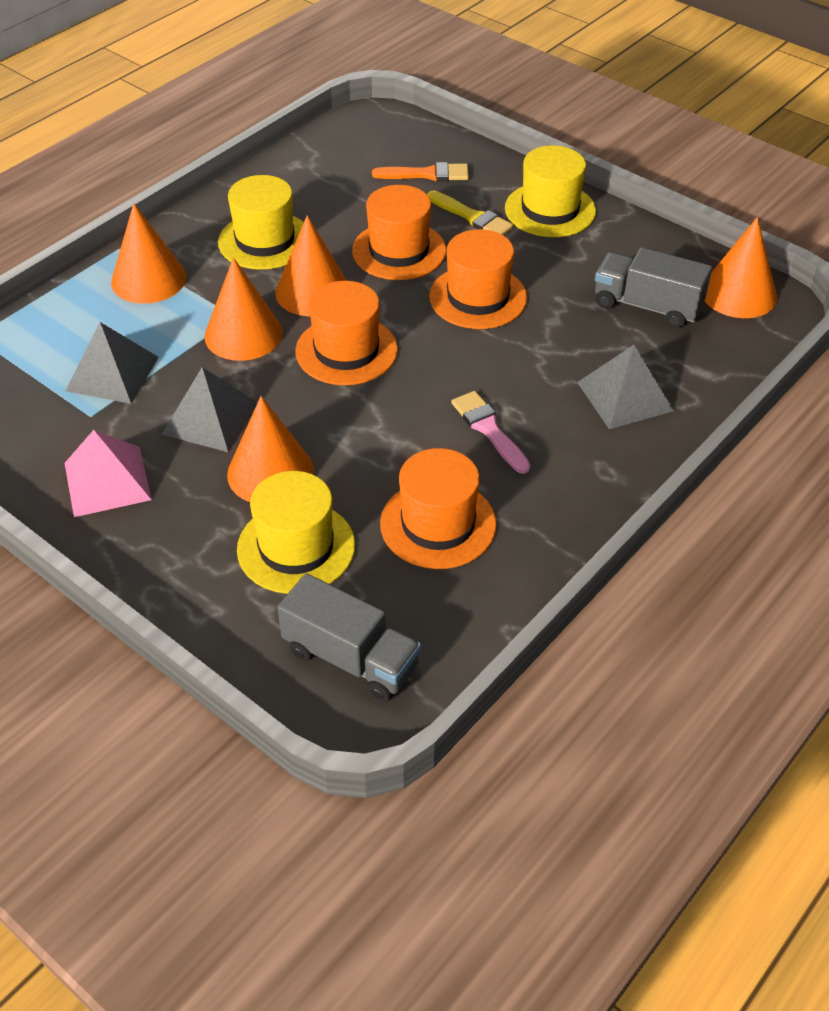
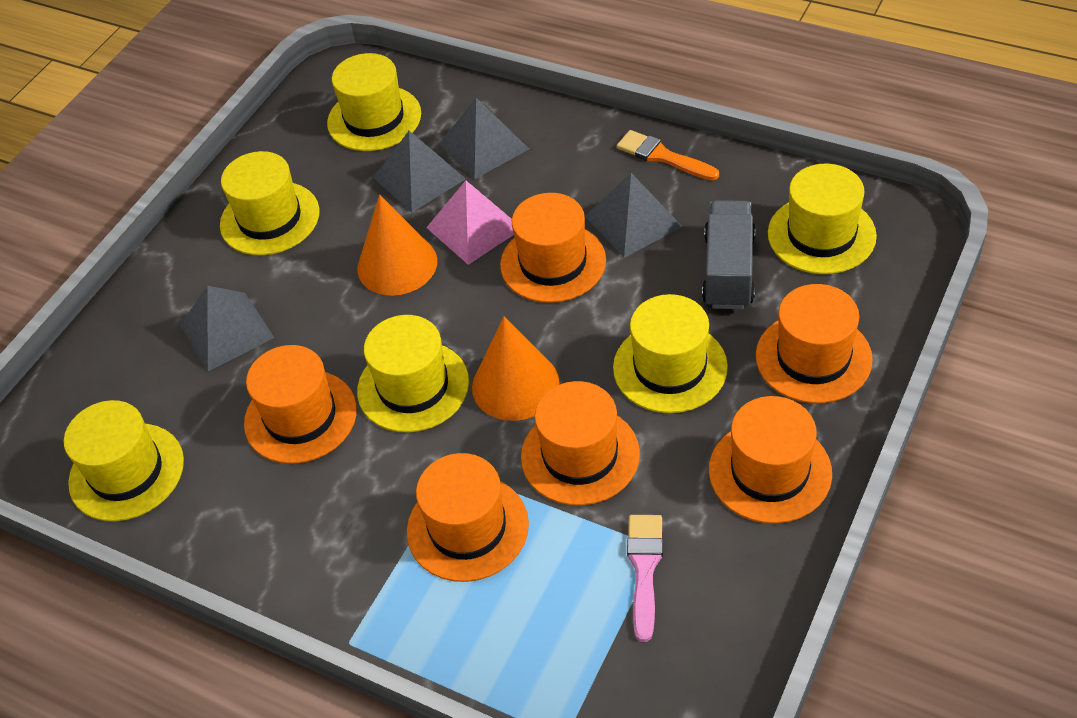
grey pyramid: [65,322,159,404] [162,367,258,452] [577,345,674,429] = 3 -> [180,286,274,371] [374,131,466,212] [439,98,529,179] [585,173,683,258] = 4
grey truck: [277,573,421,702] [595,247,712,328] = 2 -> [702,200,755,309] = 1
orange cone: [111,203,186,304] [205,257,283,361] [227,396,314,502] [275,215,347,316] [704,217,777,318] = 5 -> [357,195,437,296] [472,316,559,421] = 2
orange hat: [295,281,398,385] [352,185,446,280] [380,448,497,569] [429,229,527,329] = 4 -> [244,345,357,464] [407,453,529,582] [500,193,606,303] [521,381,640,506] [709,396,832,524] [756,284,873,403] = 6
yellow brush: [427,191,514,235] = 1 -> none = 0
yellow hat: [218,175,304,270] [237,471,355,594] [505,145,596,237] = 3 -> [64,400,184,521] [220,151,320,256] [327,53,421,151] [357,315,469,433] [613,294,728,413] [768,164,877,274] = 6

